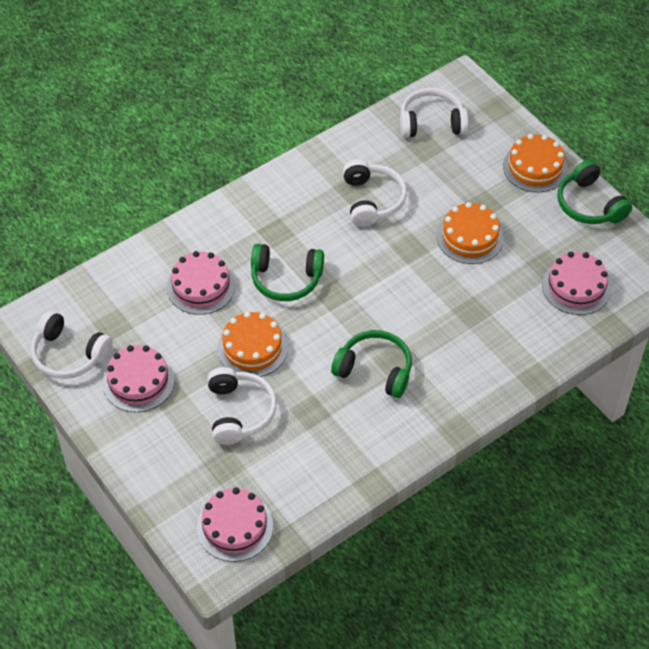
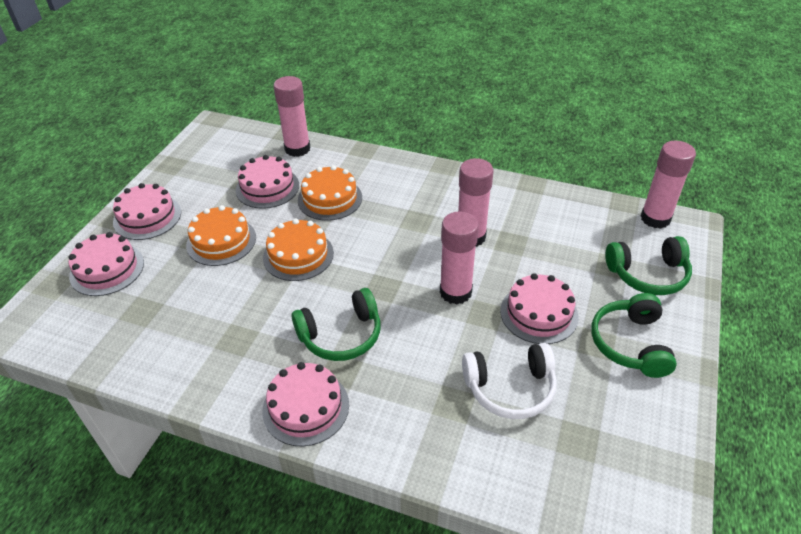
pink cake: [103,345,175,412] [167,251,236,315] [197,487,273,562] [542,252,611,315] = 4 -> [68,232,144,296] [113,183,181,240] [236,155,299,209] [262,362,349,447] [500,273,579,344] = 5
pink glue stick: none = 0 -> [274,76,311,157] [440,211,479,305] [458,158,494,247] [641,141,696,229] = 4
white headphones: [31,311,113,379] [207,367,277,445] [343,159,407,227] [400,88,468,138] = 4 -> [462,343,557,419] = 1

